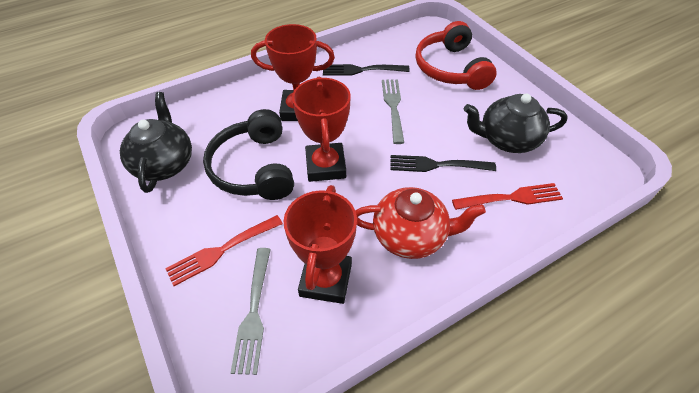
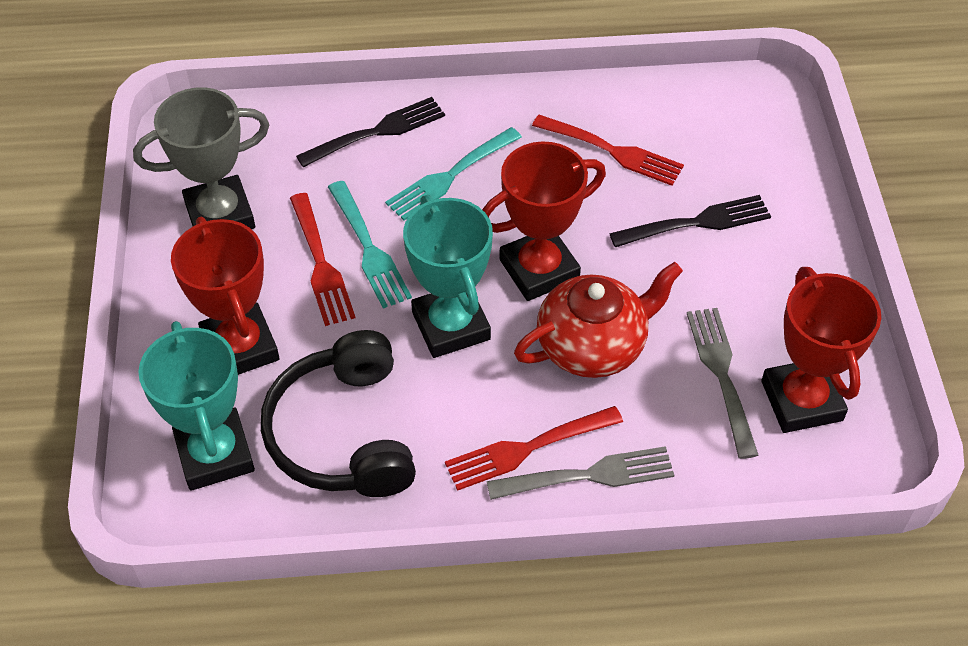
black teapot: [120,92,192,193] [464,93,568,153] = 2 -> none = 0
grey trophy: none = 0 -> [133,87,269,229] = 1
red fork: [165,215,283,286] [452,183,563,210] = 2 -> [290,193,355,326] [445,406,623,491] [532,115,684,186] = 3
red headphones: [415,21,497,90] = 1 -> none = 0
turquoise fork: none = 0 -> [328,181,412,309] [385,127,522,220] = 2
turquoise trophy: none = 0 -> [138,321,255,491] [403,195,493,358] = 2

